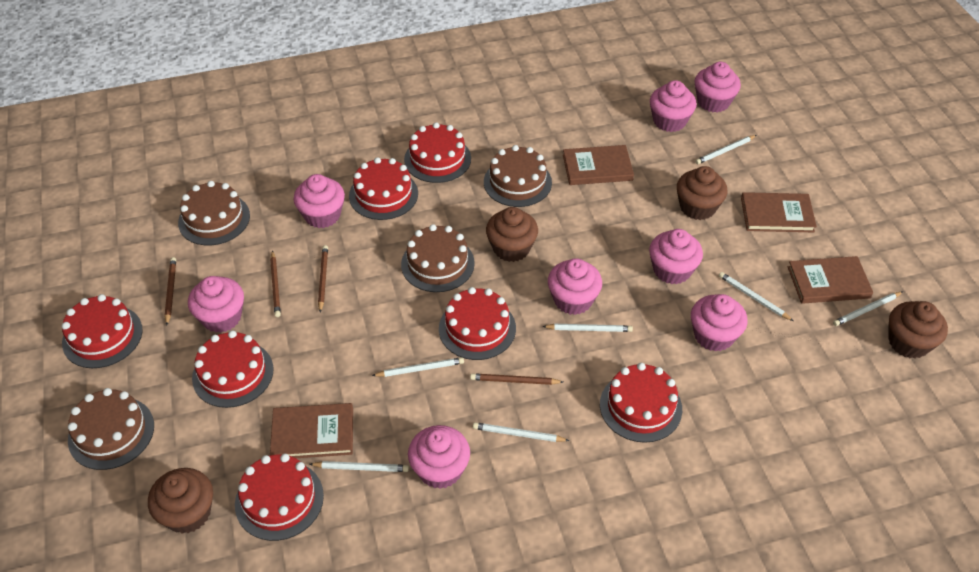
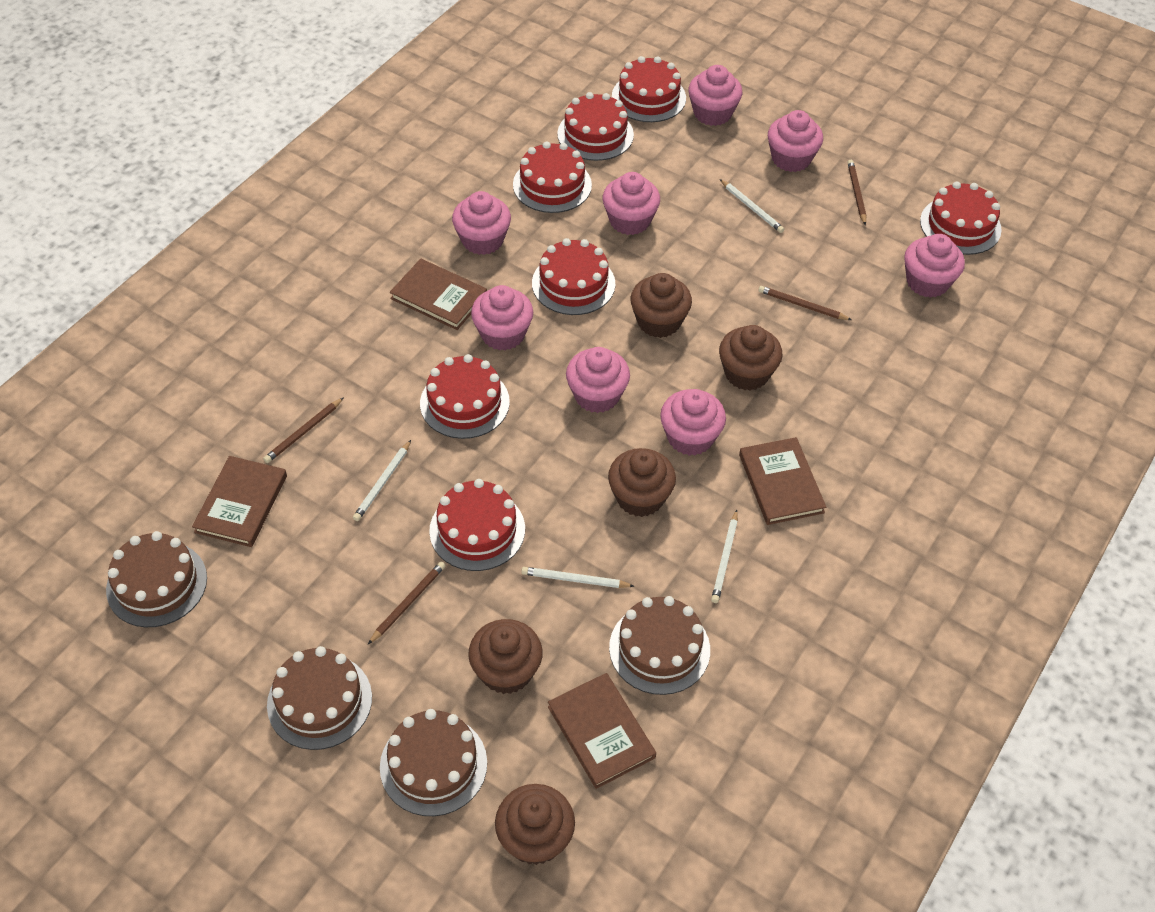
brown cupcake: [148,468,213,534] [486,207,538,262] [677,166,728,220] [889,301,948,359] = 4 -> [468,619,543,694] [495,784,575,865] [608,448,676,517] [630,273,692,338] [719,325,782,391] = 5
white pencil: [309,461,409,472] [372,357,464,377] [473,422,570,442] [542,324,633,332] [695,135,757,164] [719,272,793,321] [833,292,903,326] = 7 -> [353,440,411,521] [521,567,634,588] [711,510,738,603] [720,179,784,233] = 4

